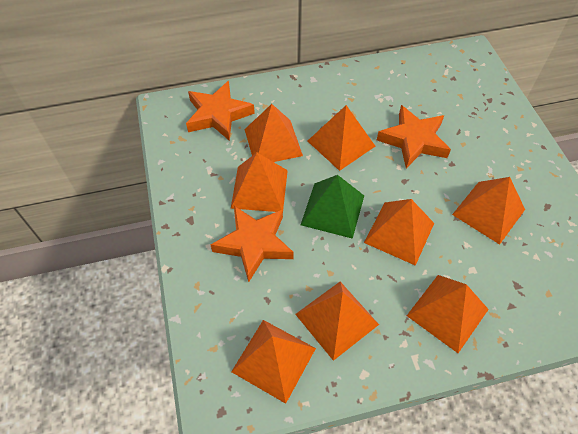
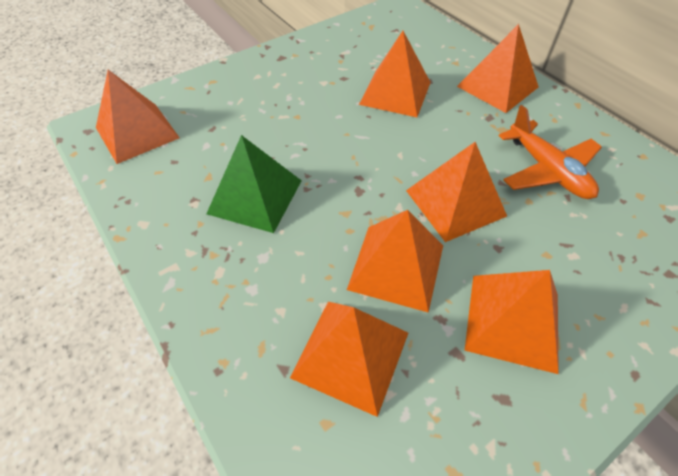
orange plane: none = 0 -> [499,105,602,199] = 1
orange pyramid: [231,153,288,212] [231,320,316,404] [245,104,303,162] [295,282,379,361] [308,105,375,171] [364,199,434,266] [407,275,489,353] [452,177,525,245] = 8 -> [96,70,180,164] [290,301,408,417] [347,210,443,313] [359,31,431,117] [406,142,507,242] [457,24,538,113] [465,270,559,374] = 7
orange star: [186,81,255,141] [211,206,294,282] [377,105,451,169] = 3 -> none = 0

